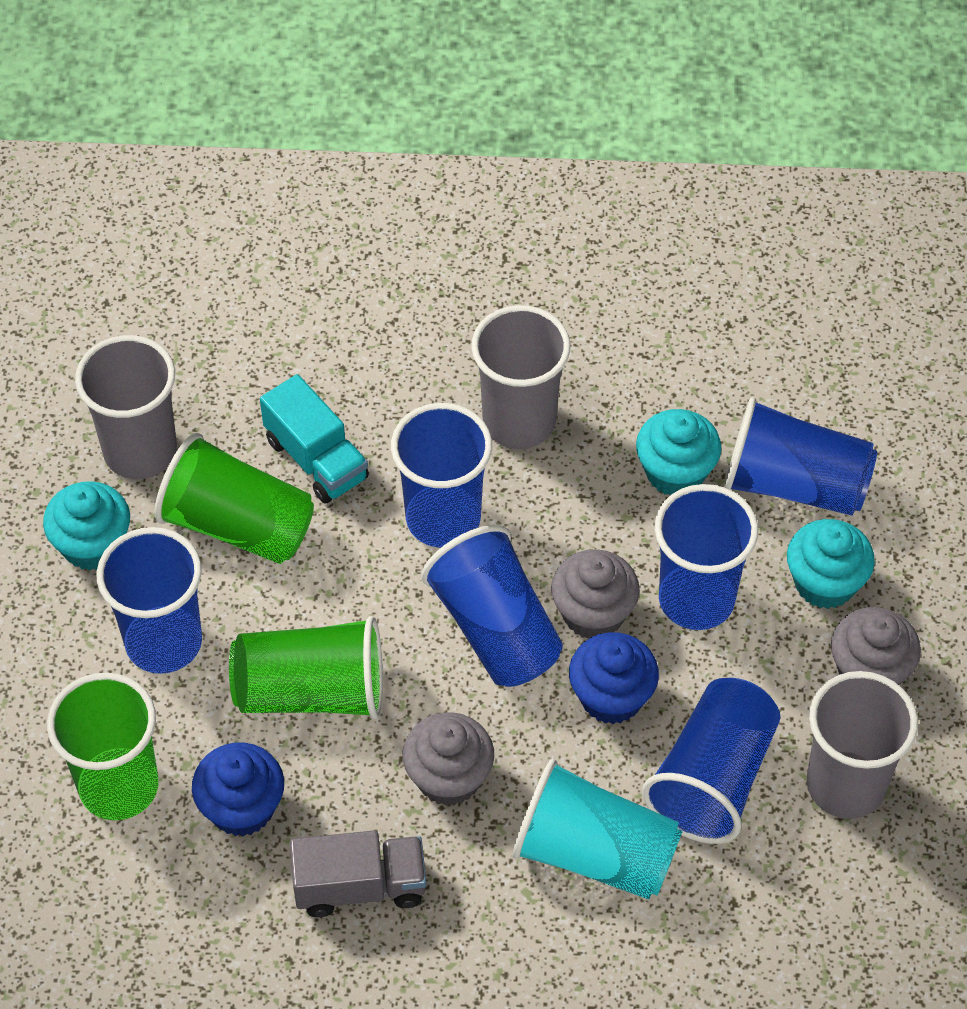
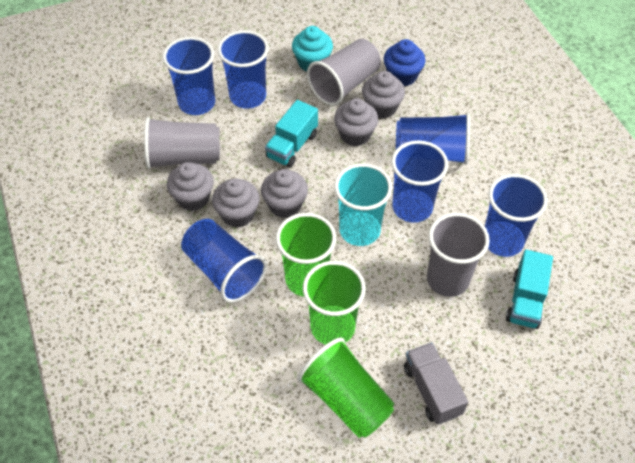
blue cupcake: [192,743,284,836] [569,632,659,724] = 2 -> [384,39,425,87] = 1
grey cupcake: [403,712,494,806] [551,549,640,639] [831,607,921,685] = 3 -> [167,162,214,211] [212,178,260,228] [261,169,308,218] [334,98,378,146] [362,71,405,119] = 5
turquoise cupcake: [43,481,130,571] [636,409,721,495] [787,519,875,609] = 3 -> [292,26,333,71] = 1
turquoise truck: [260,374,369,504] = 1 -> [265,100,318,168] [506,250,553,329] = 2

